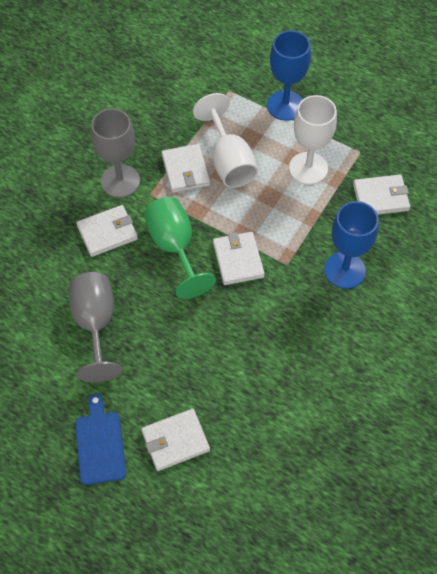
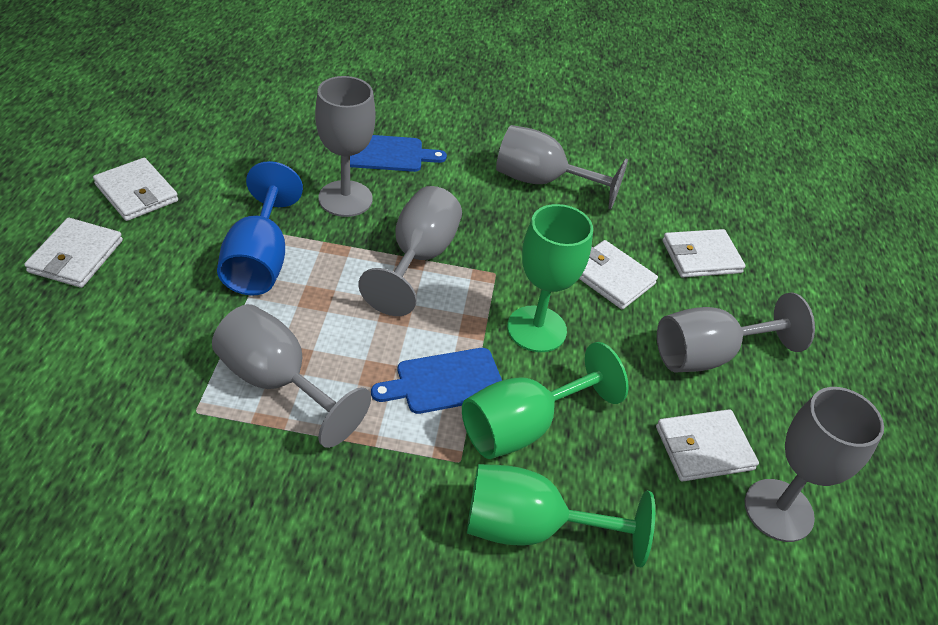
blue cutting board: [75,394,126,485] = 1 -> [350,135,447,172] [371,348,502,414] = 2
blue goblet: [267,30,311,121] [324,201,379,289] = 2 -> [217,161,303,296] = 1
green goblet: [144,197,216,299] = 1 -> [462,342,629,459] [467,464,655,567] [507,204,593,352] = 3
grey goblet: [69,272,122,382] [91,108,140,198] = 2 -> [212,304,371,448] [315,76,375,217] [358,186,462,316] [496,125,628,210] [657,292,815,372] [745,387,884,542] = 6
white goblet: [193,93,258,188] [289,95,337,185] = 2 -> none = 0

